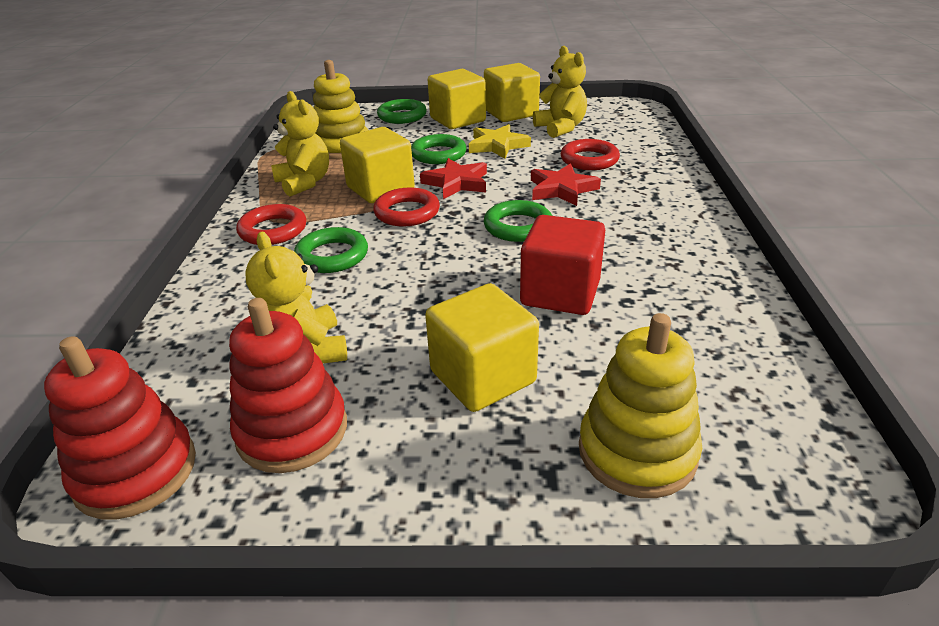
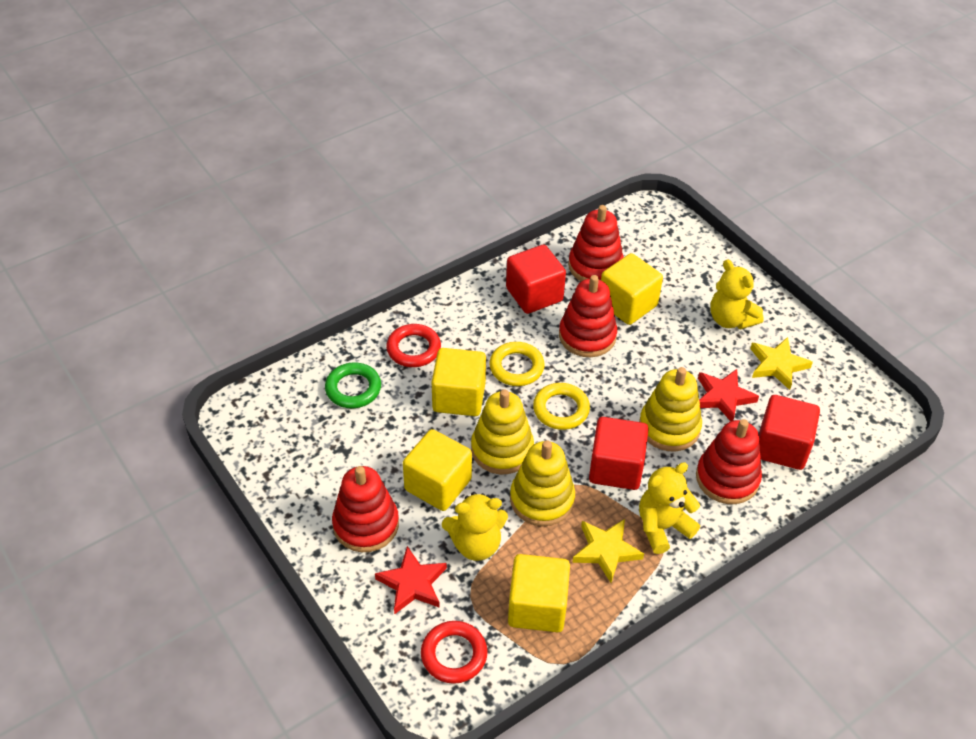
green ring: [294,227,368,273] [377,99,427,124] [411,134,467,164] [484,200,552,242] = 4 -> [325,362,381,408] = 1
red cube: [520,215,605,315] = 1 -> [506,245,566,314] [589,417,648,490] [759,395,820,470] = 3
red ring: [236,204,306,245] [373,188,440,227] [561,139,620,170] = 3 -> [386,324,441,367] [421,621,488,684] = 2
red stacking toy: [44,336,196,520] [229,298,347,473] = 2 -> [332,466,399,552] [559,275,617,357] [568,205,624,281] [696,419,762,504] = 4
yellow ring: none = 0 -> [489,342,545,386] [533,383,590,430] = 2
yellow stacking toy: [313,60,368,160] [579,313,702,498] = 2 -> [471,389,534,474] [510,441,575,526] [639,367,702,451] = 3
yellow star: [469,124,531,159] = 1 -> [572,519,644,583] [750,337,813,390] = 2

